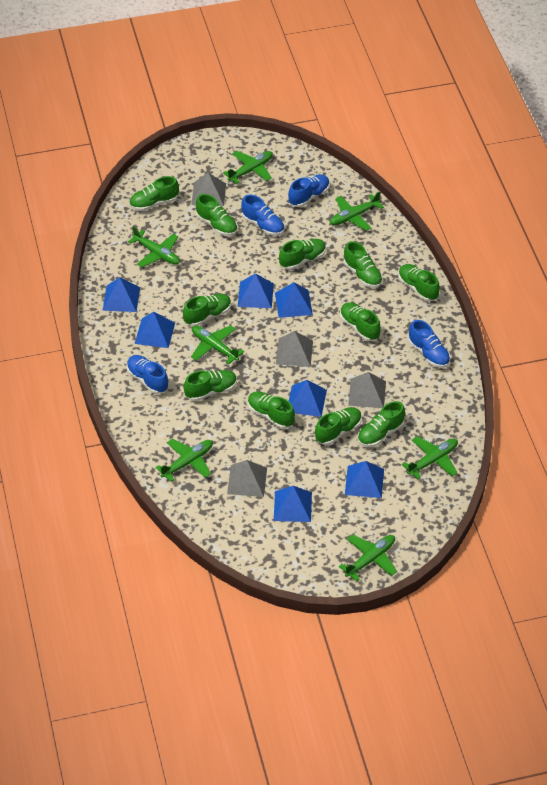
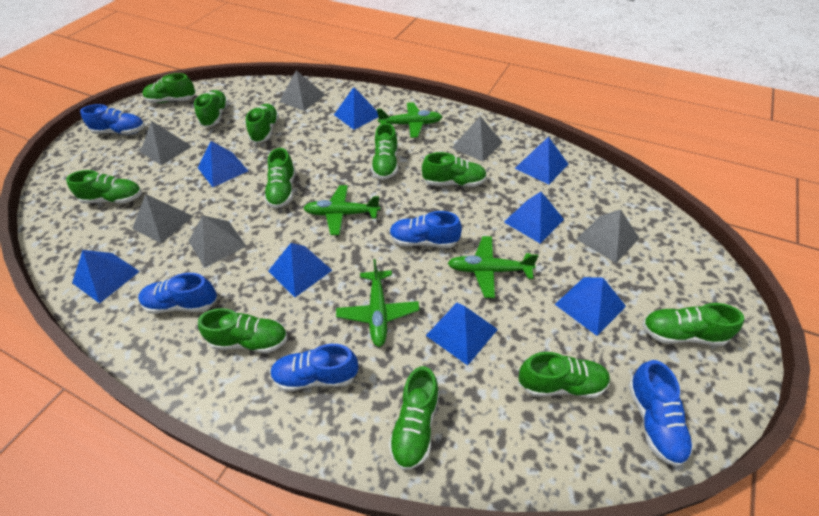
blue pyramid: [103,277,140,312] [135,312,175,348] [238,273,274,308] [274,486,312,522] [275,282,313,318] [289,380,327,417] [345,461,384,498] = 7 -> [72,250,140,304] [198,141,248,187] [268,243,332,297] [334,87,378,130] [426,302,498,365] [504,192,564,243] [515,137,568,185] [555,277,626,336] = 8
blue shoe: [127,355,169,394] [241,194,284,236] [288,174,330,207] [408,320,450,368] = 4 -> [80,104,145,135] [138,273,217,314] [270,344,359,391] [389,211,462,248] [628,360,693,467] = 5
green plane: [128,226,180,267] [156,439,213,482] [191,325,244,365] [223,151,273,184] [330,191,384,231] [339,535,397,582] [402,436,458,479] = 7 -> [303,185,380,235] [336,259,419,347] [377,102,443,138] [448,236,538,298] = 4
grey pyramid: [192,173,226,206] [227,460,267,497] [276,331,313,367] [348,372,386,408] = 4 -> [132,194,193,244] [140,121,192,166] [189,215,246,268] [279,70,325,111] [452,116,503,162] [576,209,639,263] = 6

